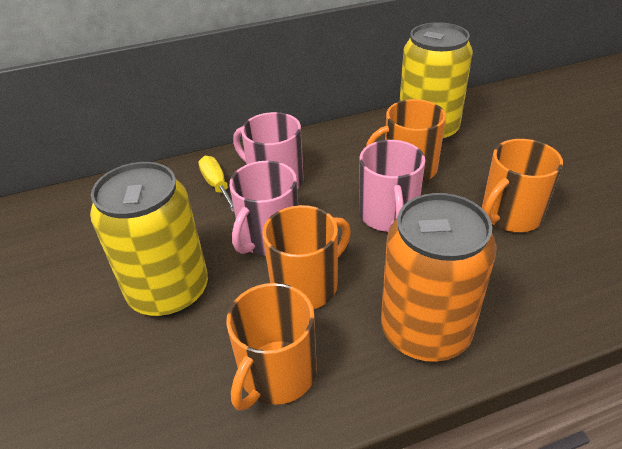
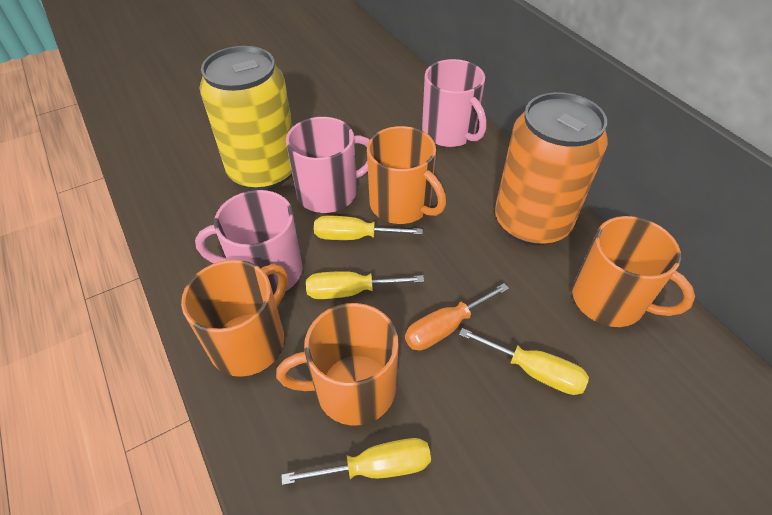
orange screwdriver: none = 0 -> [405,283,509,351] = 1
yellow can: [90,162,208,317] [400,22,473,142] = 2 -> [200,46,293,190] = 1
yellow screwdriver: [198,156,234,212] = 1 -> [281,438,431,485] [306,271,424,299] [314,216,423,240] [459,328,589,395] = 4

